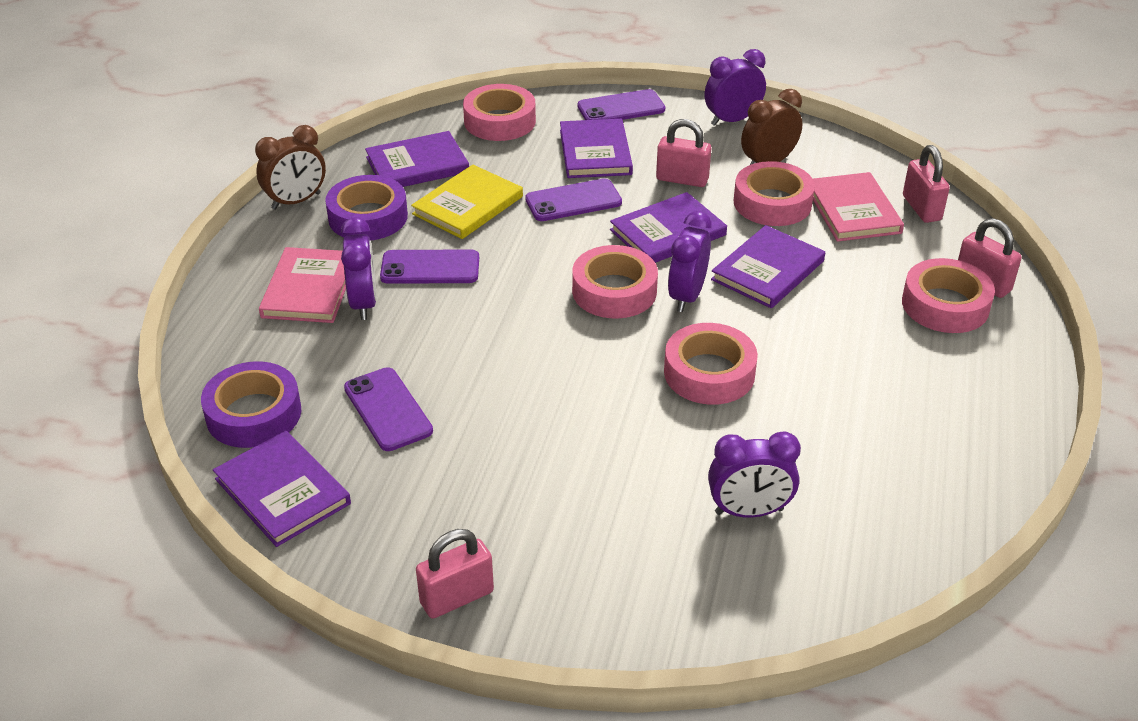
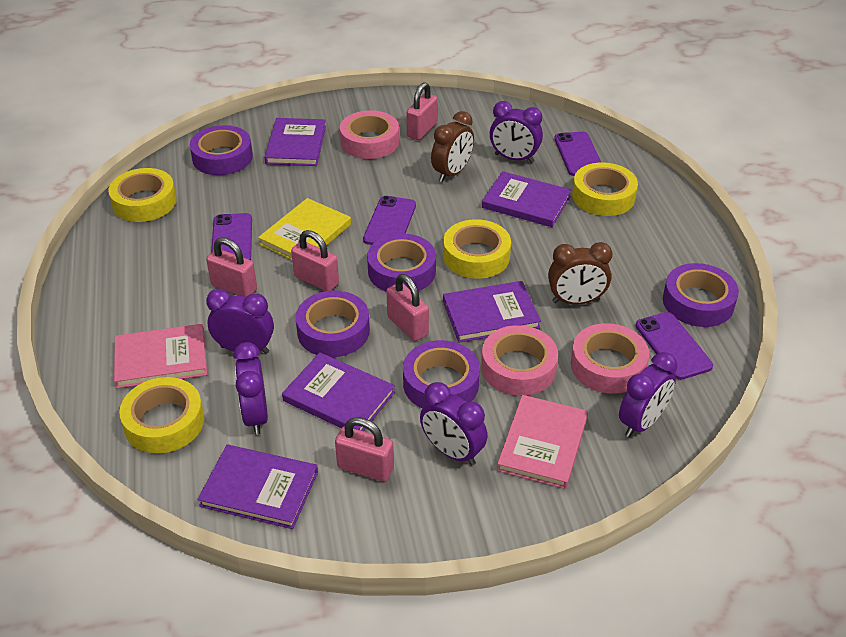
pink padlock: [416,529,494,619] [656,119,711,187] [903,145,950,223] [958,218,1022,298] = 4 -> [206,237,257,297] [291,230,339,291] [335,417,394,482] [386,274,429,341] [407,82,438,140] = 5
pink tape: [463,84,536,141] [572,245,658,318] [664,323,758,405] [734,161,815,226] [902,258,995,333] = 5 -> [340,110,399,159] [481,325,558,396] [571,323,649,394] = 3
purple clock: [341,217,376,320] [668,211,712,312] [704,49,766,126] [708,431,801,518] = 4 -> [206,288,274,354] [233,342,268,435] [420,382,487,465] [490,101,543,163] [619,352,678,437] = 5
purple tape: [201,361,301,448] [325,175,408,240] = 2 -> [190,125,253,175] [296,290,370,357] [367,233,436,291] [403,340,480,408] [663,263,739,327] = 5
yellow tape: none = 0 -> [108,168,176,222] [119,377,204,454] [443,219,511,279] [572,162,638,216] = 4

